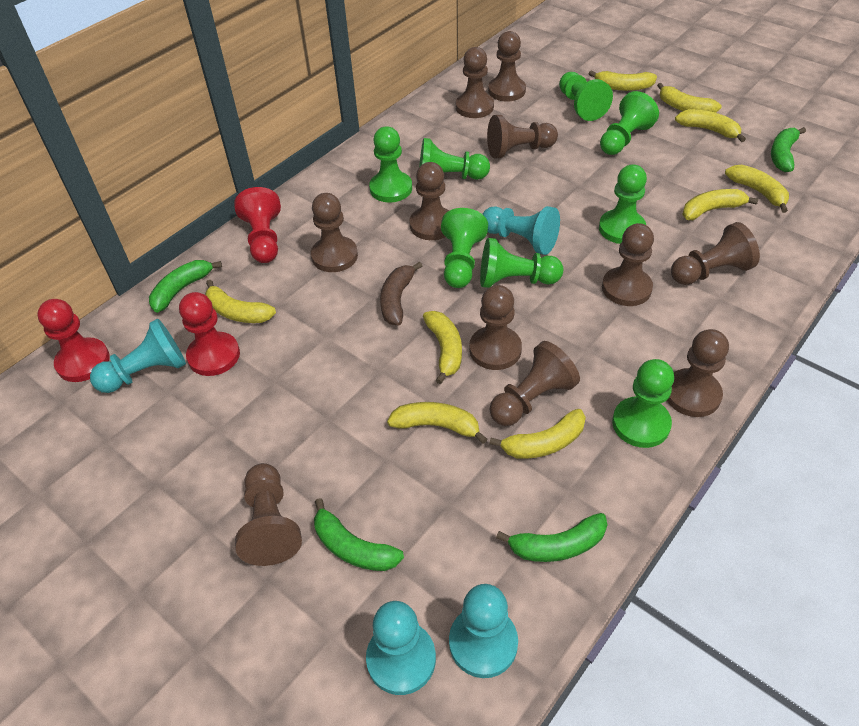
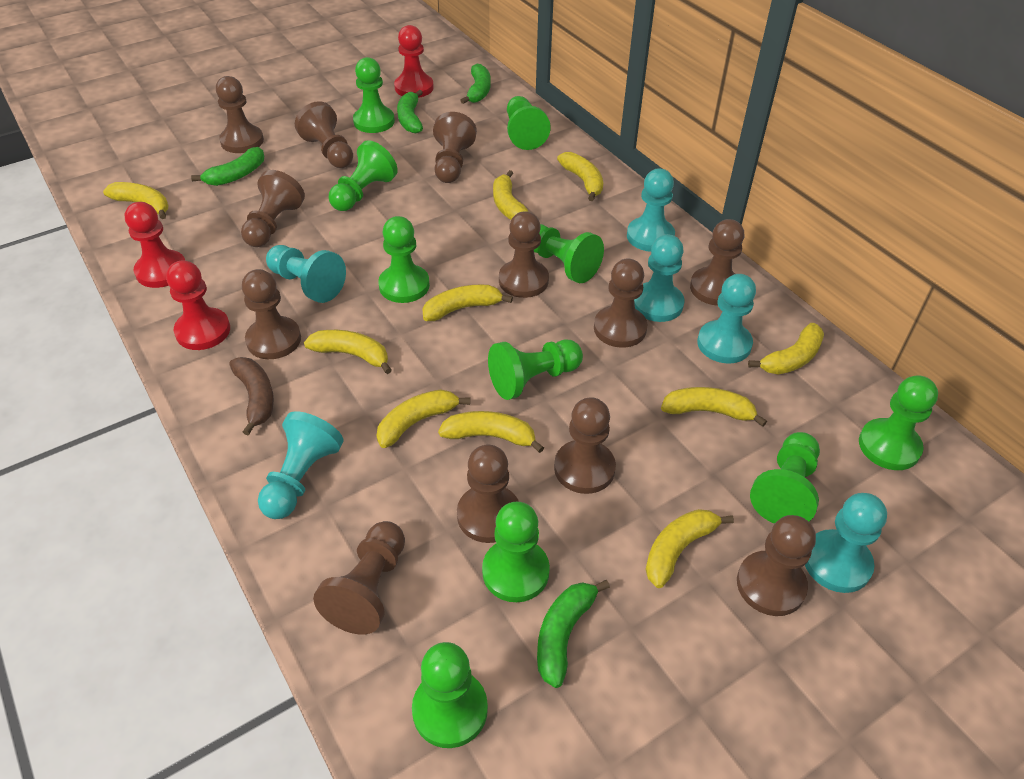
brown pawn: [235,463,302,566] [311,193,358,272] [410,162,449,240] [456,47,494,118] [469,285,522,370] [487,115,558,158] [488,31,526,101] [489,341,580,426] [602,223,654,306] [667,329,729,417] [671,222,760,285] = 11 -> [216,76,264,153] [241,170,305,247] [242,269,301,359] [295,101,353,168] [313,521,405,635] [433,112,477,183] [457,444,519,543] [499,211,549,298] [554,397,616,494] [594,259,647,348] [690,219,744,306] [737,515,816,616] = 12
green pawn: [369,127,412,203] [419,138,490,180] [441,208,488,288] [480,238,563,288] [559,72,613,121] [599,165,647,244] [600,91,659,155] [612,359,674,448] = 8 -> [329,140,398,211] [353,57,395,133] [378,216,430,303] [412,642,488,748] [482,502,550,602] [488,339,583,400] [507,96,551,150] [534,224,604,283] [750,432,820,524] [859,375,938,470] = 10
turquoise pawn: [90,318,186,393] [366,601,436,695] [449,584,518,678] [483,206,560,255] = 4 -> [258,411,343,519] [266,245,346,303] [627,168,675,252] [634,234,684,322] [697,274,756,364] [805,493,887,593] = 6
yellow banana: [205,280,276,323] [387,402,487,444] [423,311,462,384] [489,409,586,459] [589,70,657,91] [657,83,722,113] [675,109,746,142] [682,189,758,220] [725,165,789,213] = 9 -> [103,182,168,219] [304,330,392,374] [377,390,470,448] [422,285,513,321] [438,411,544,453] [493,170,529,220] [557,152,603,201] [645,509,734,588] [661,387,767,427] [748,323,824,374] = 10

